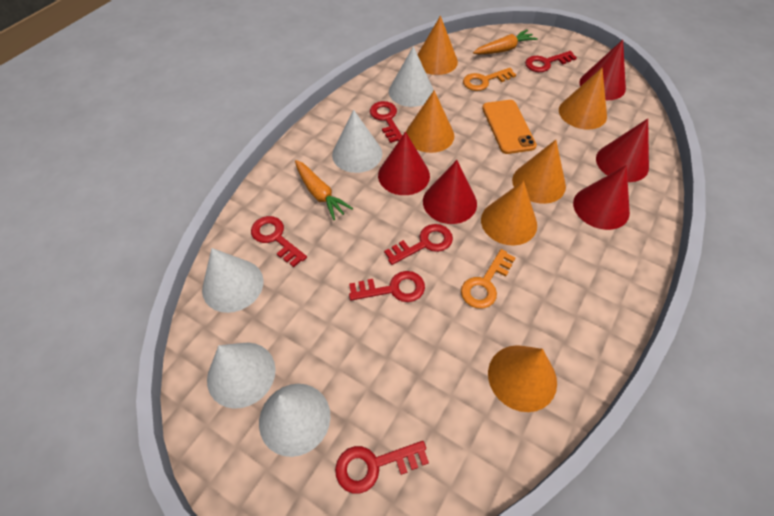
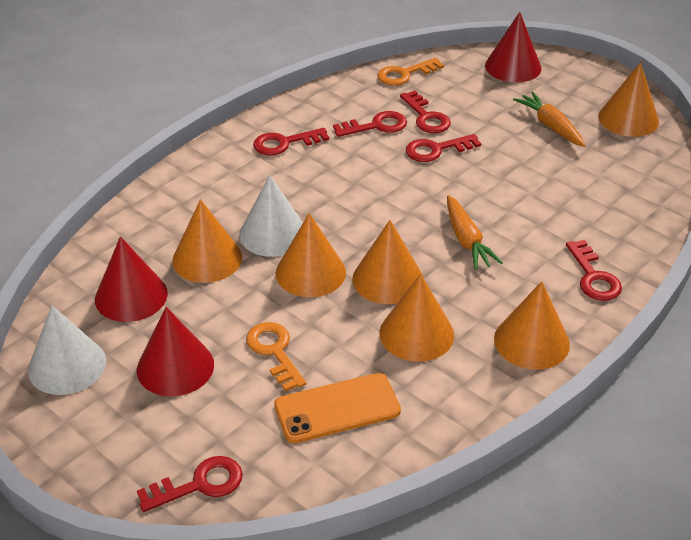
red cone: [378,132,430,195] [423,160,477,224] [573,165,630,230] [579,40,626,100] [596,119,649,182] = 5 -> [95,236,168,322] [137,307,214,397] [485,12,541,83] = 3
white cone: [202,248,263,313] [207,343,276,409] [259,384,330,457] [332,110,382,173] [389,46,434,107] = 5 -> [28,305,106,395] [239,175,303,257] = 2

